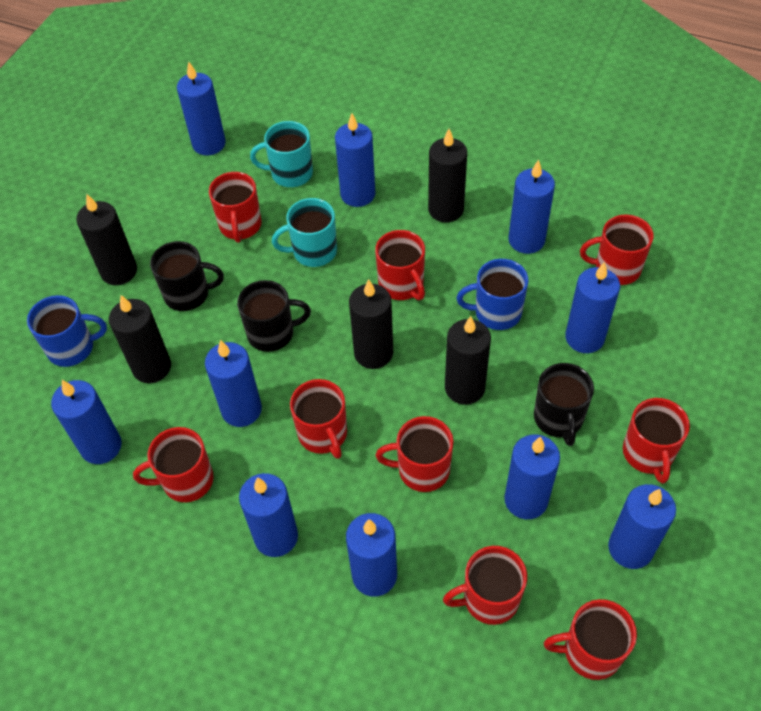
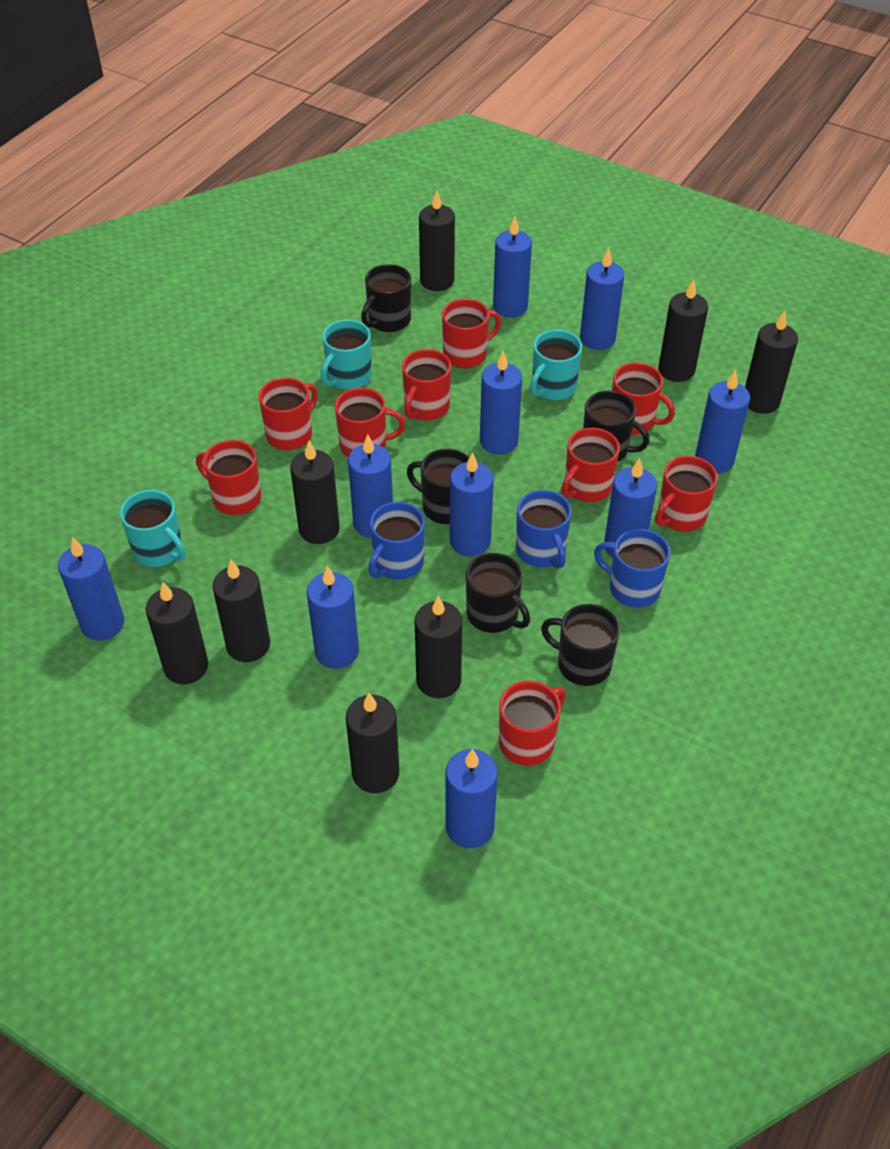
black candle: [76,194,137,285] [109,295,171,383] [349,279,393,369] [428,129,467,223] [445,316,491,405] = 5 -> [146,582,208,684] [212,560,270,662] [290,441,340,544] [346,693,399,793] [415,596,462,698] [419,190,455,291] [658,279,708,382] [745,311,798,414] = 8
black mug: [150,241,224,311] [237,280,311,352] [534,363,594,446] = 3 -> [361,264,411,332] [407,449,469,524] [466,553,530,633] [541,604,620,686] [583,391,650,462] = 5
blue mug: [27,295,107,367] [456,259,528,330] = 2 -> [368,502,425,580] [516,490,572,569] [594,529,670,608] = 3
turquoise mug: [250,121,313,187] [272,198,337,267] = 2 -> [120,490,186,567] [321,320,372,390] [530,329,582,400] = 3

